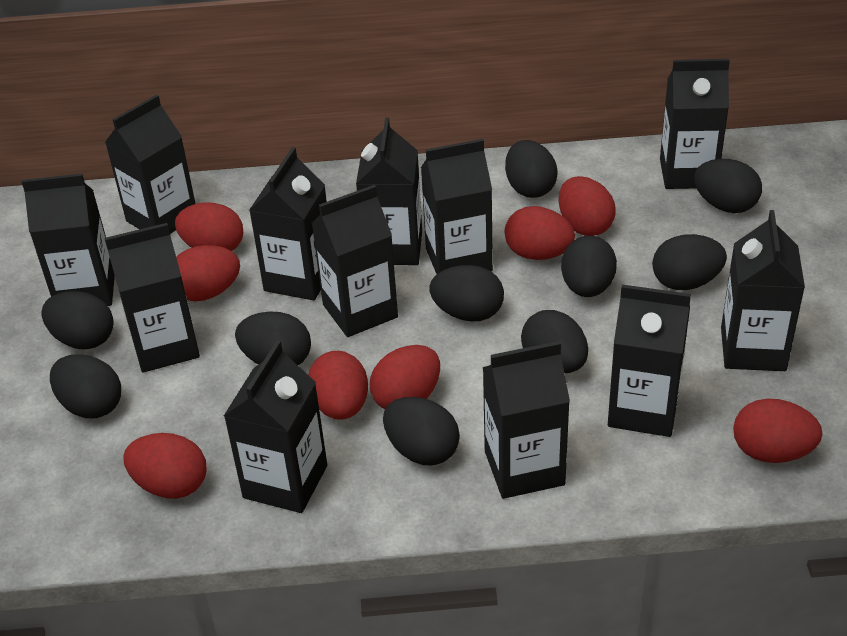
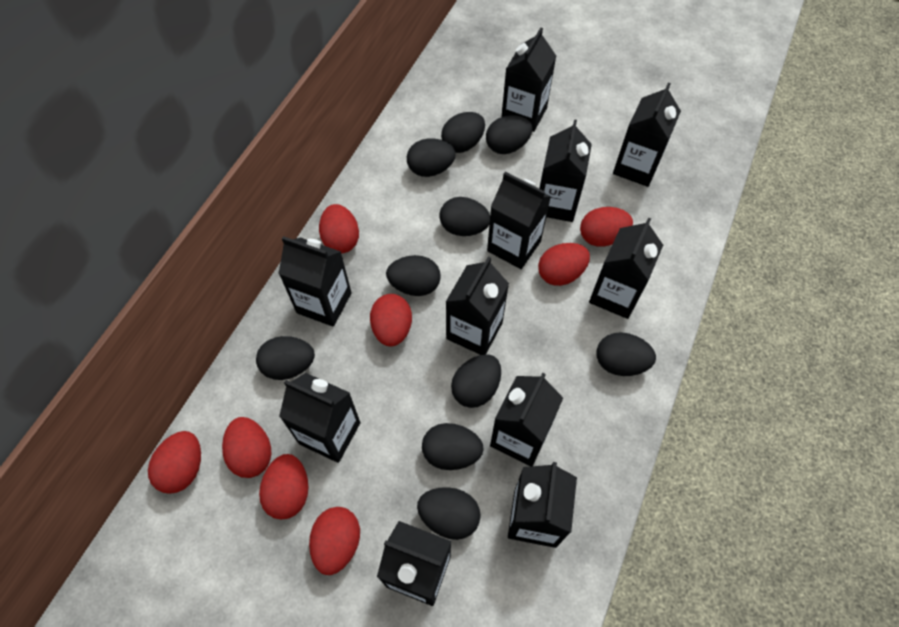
black carton: [22,173,115,306] [105,95,196,234] [105,223,200,373] [224,340,327,513] [249,147,327,300] [312,185,398,337] [356,118,422,265] [421,139,493,274] [483,341,570,499] [608,284,691,437] [660,59,730,189] [721,210,805,371] = 12 -> [278,236,352,327] [279,373,360,463] [377,521,451,606] [446,257,509,355] [487,172,551,269] [490,373,563,466] [502,27,556,132] [508,462,577,548] [539,119,592,222] [589,217,663,319] [613,83,681,187] = 11

